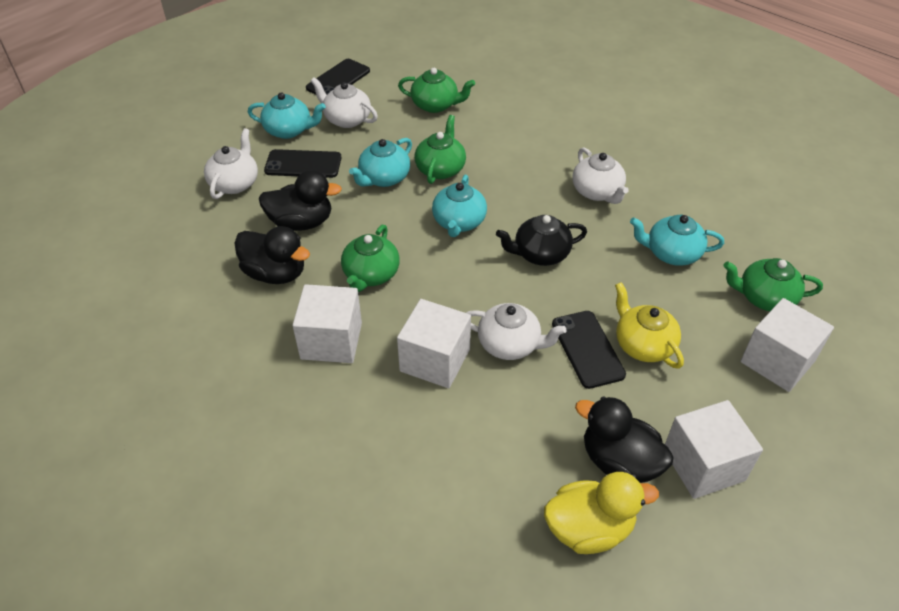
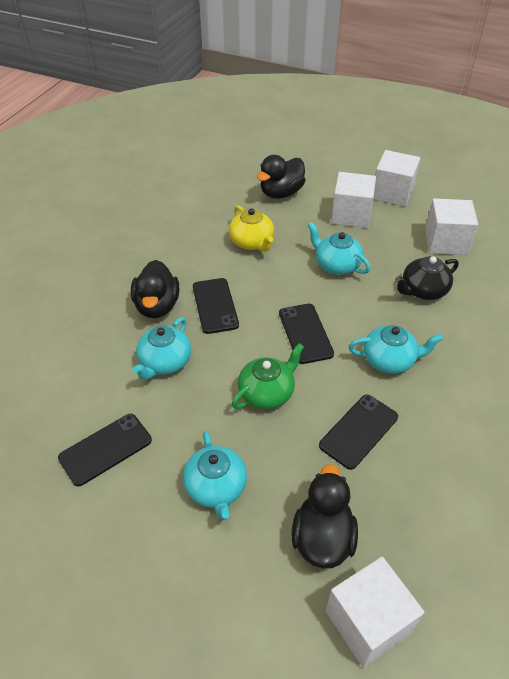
black phone: [264,149,341,178] [306,59,370,95] [552,311,626,389] = 3 -> [58,414,152,486] [193,278,239,334] [279,304,334,364] [319,395,398,470] = 4
green teapot: [341,225,400,292] [398,68,475,113] [415,115,466,184] [723,258,823,311] = 4 -> [232,343,304,409] = 1
white teapot: [204,128,258,199] [311,77,378,128] [466,303,566,360] [572,147,629,204] = 4 -> none = 0
yellow duck: [544,472,659,554] = 1 -> none = 0

